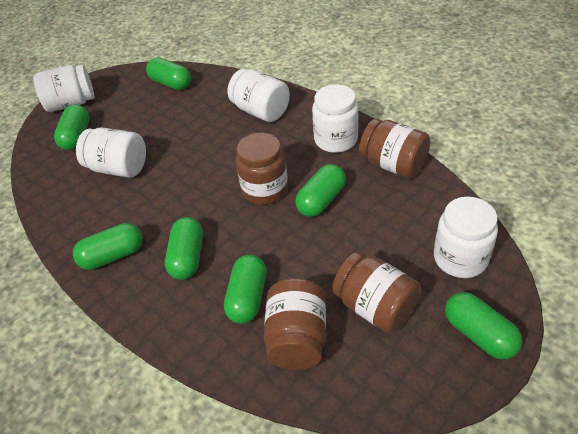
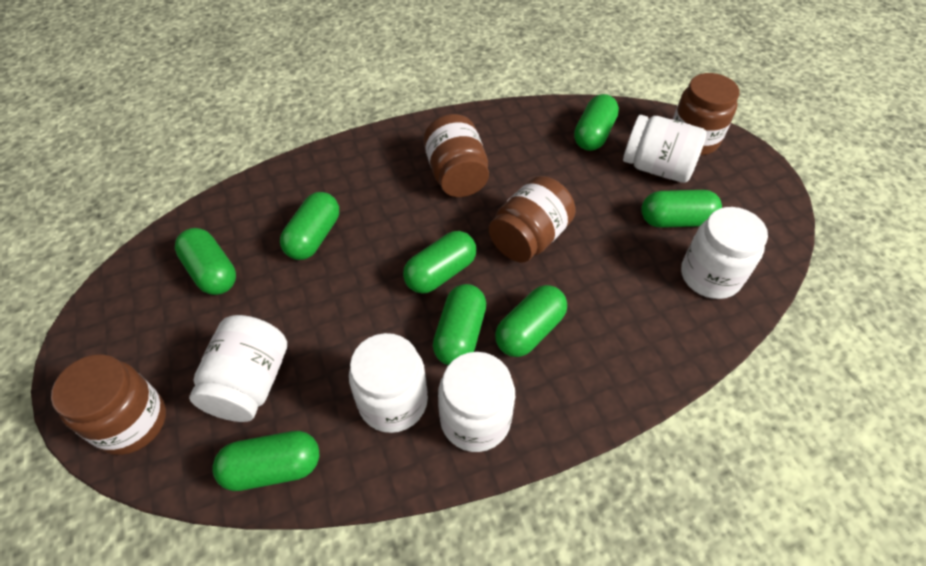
green capsule: [54,104,90,150] [73,223,143,270] [146,57,191,90] [165,217,203,280] [224,254,266,324] [295,164,346,217] [445,292,522,360] = 7 -> [175,228,236,295] [212,431,319,491] [280,192,339,260] [403,231,476,294] [433,284,486,365] [495,285,567,357] [574,94,619,151] [641,190,722,228] = 8

